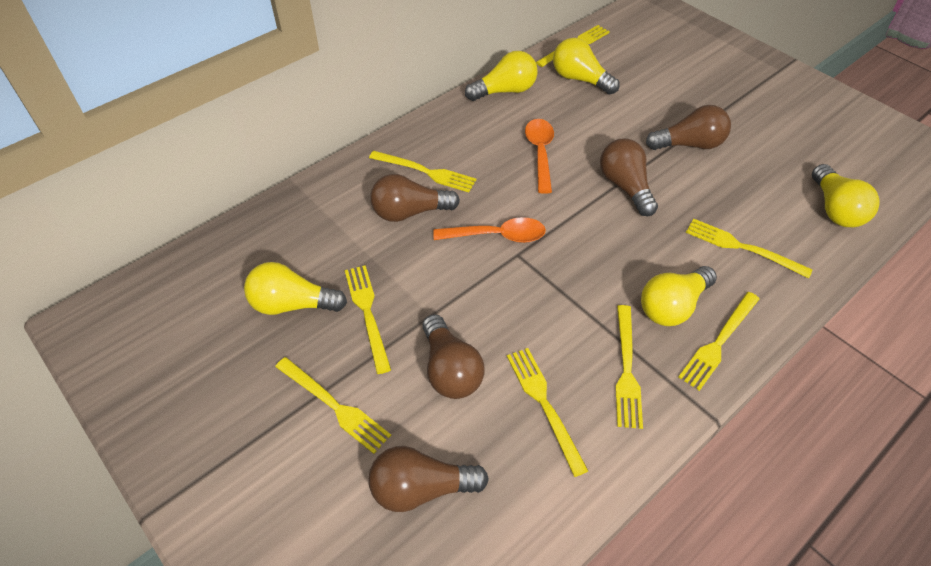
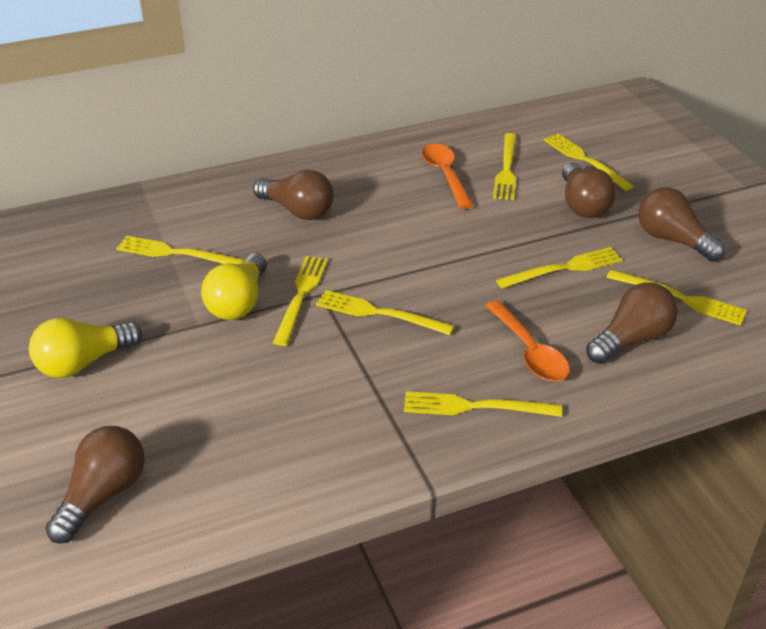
yellow light bulb: [244,262,347,315] [465,51,538,101] [553,38,620,94] [641,266,717,326] [812,164,880,227] = 5 -> [29,318,142,378] [201,253,267,320] = 2

